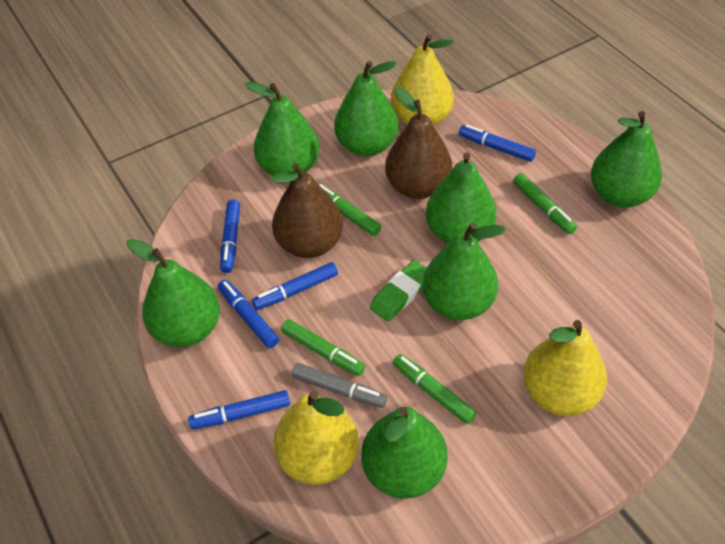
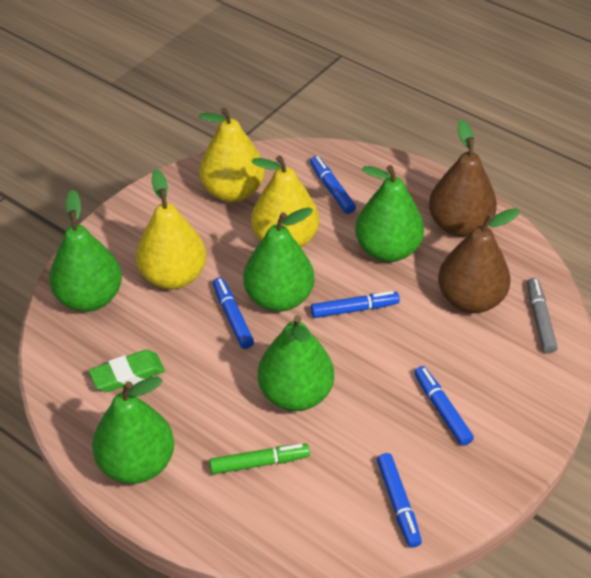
green marker: [281,319,365,376] [319,184,381,236] [393,354,476,424] [513,173,577,234] = 4 -> [209,444,310,474] = 1
green pear: [126,239,220,347] [245,82,320,176] [334,61,398,157] [361,407,448,499] [422,223,506,320] [426,152,497,244] [591,111,662,208] = 7 -> [49,189,122,312] [92,377,174,484] [243,207,315,312] [258,315,334,411] [355,165,424,262] = 5

